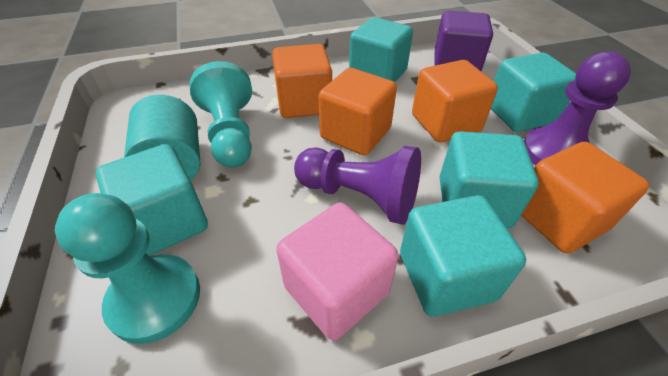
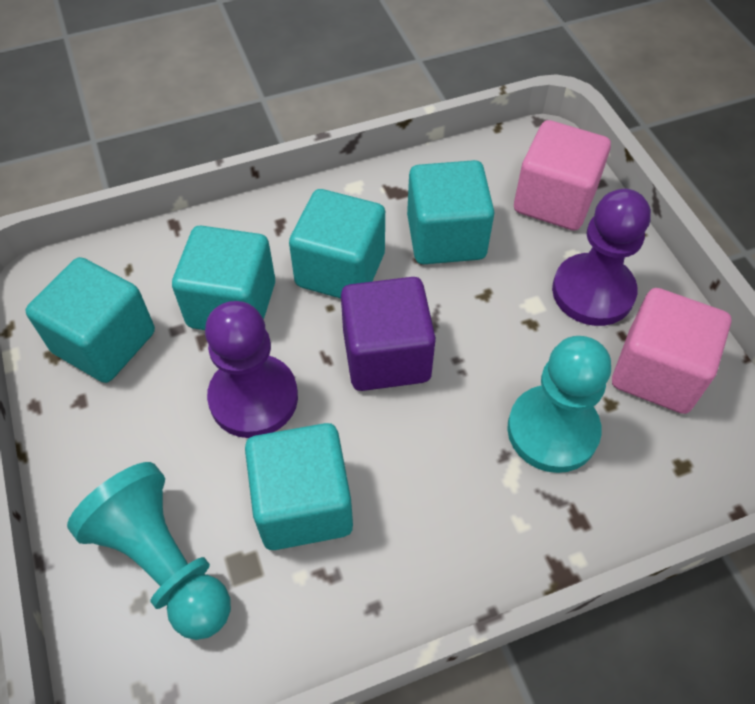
orange cube: [272,44,332,118] [318,68,397,156] [412,60,498,142] [521,142,649,254] = 4 -> none = 0
pink cube: [276,203,399,341] = 1 -> [514,120,611,230] [612,288,732,414] = 2
turquoise cylinder: [124,95,200,180] = 1 -> none = 0

